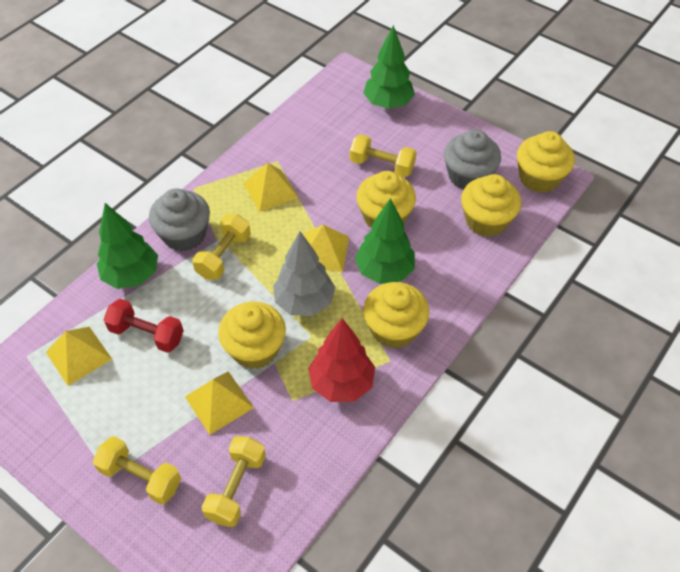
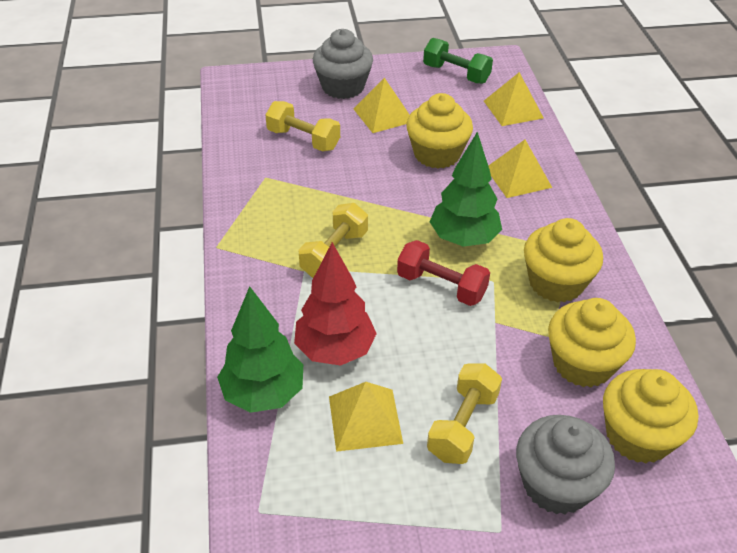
green dumbbell: none = 0 -> [423,38,493,84] = 1
green tree: [97,203,158,289] [355,198,415,284] [363,25,415,109] = 3 -> [217,286,303,413] [430,132,502,247] = 2
grey tree: [273,231,335,316] = 1 -> none = 0
yellow cupcake: [218,301,286,369] [356,171,416,227] [363,282,429,348] [461,174,521,237] [517,131,575,193] = 5 -> [406,93,473,168] [524,218,603,303] [548,298,636,387] [603,369,698,463] = 4
yellow dumbbell: [93,436,181,504] [192,214,251,280] [202,436,266,527] [350,134,417,177] = 4 -> [265,101,340,151] [299,203,368,278] [427,363,502,464] = 3

